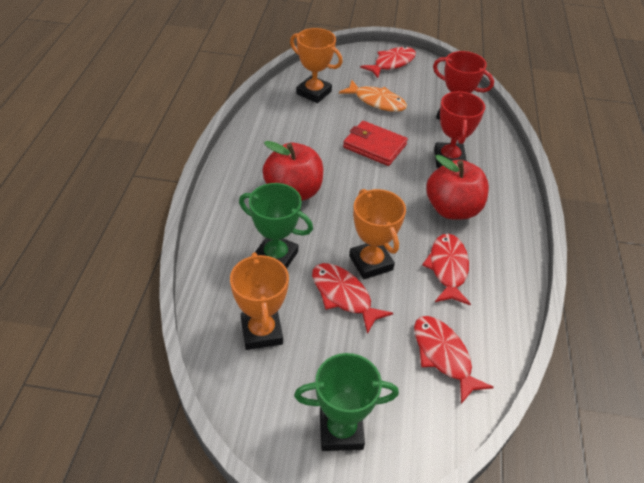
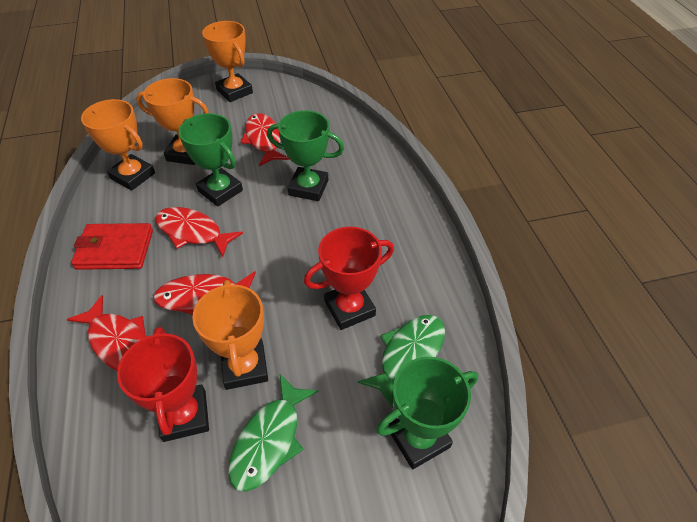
green fish: none = 0 -> [228,374,318,492] [357,315,445,408] = 2
green trophy: [239,183,313,268] [294,353,399,451] = 2 -> [179,113,243,207] [267,110,344,201] [376,357,478,469] = 3
orange fish: [339,80,407,112] = 1 -> none = 0
orange trophy: [230,252,289,350] [290,28,343,103] [349,189,406,279] = 3 -> [81,99,155,191] [136,78,209,165] [192,280,268,390] [202,21,253,102] = 4
red apple: [263,141,323,201] [426,155,489,220] = 2 -> none = 0

